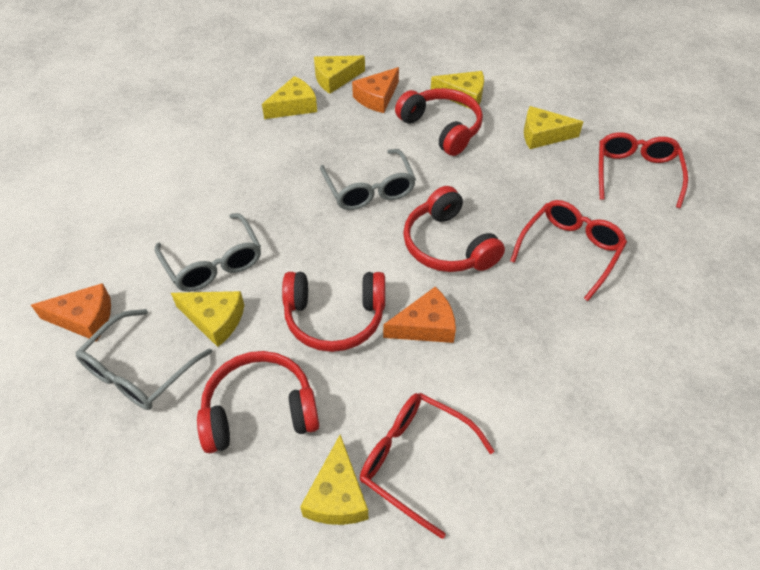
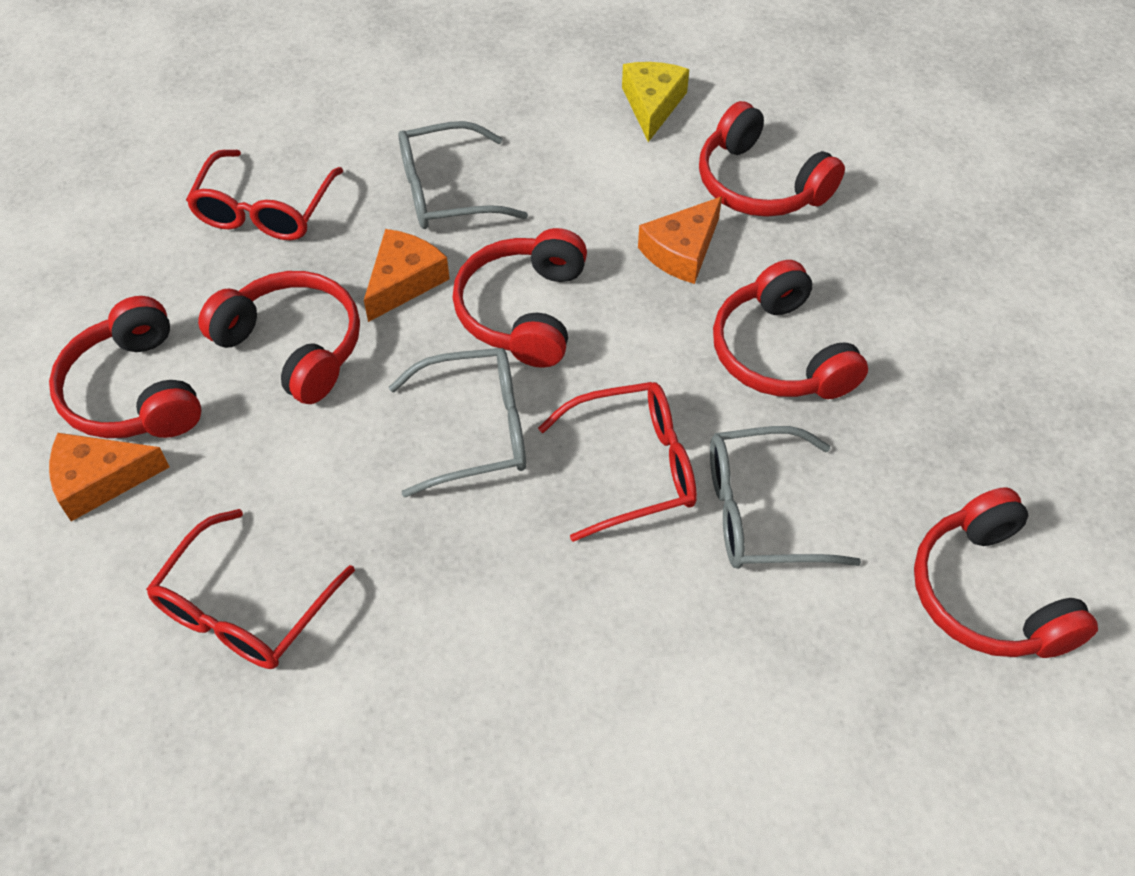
red headphones: [197,351,319,453] [282,272,385,352] [395,88,483,156] [403,186,505,272] = 4 -> [49,296,202,438] [198,271,360,404] [452,228,587,368] [699,101,845,217] [713,260,868,399] [914,487,1098,658] = 6
yellow cheese: [171,291,244,347] [262,76,317,119] [300,434,368,525] [314,56,365,94] [431,71,484,109] [524,106,583,149] = 6 -> [622,62,689,142] = 1

